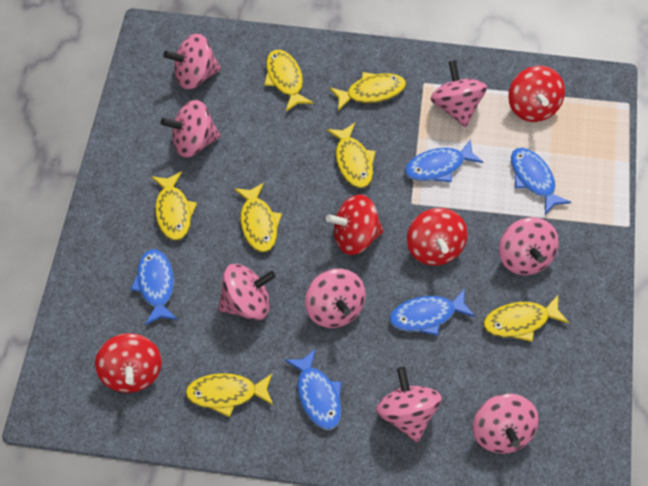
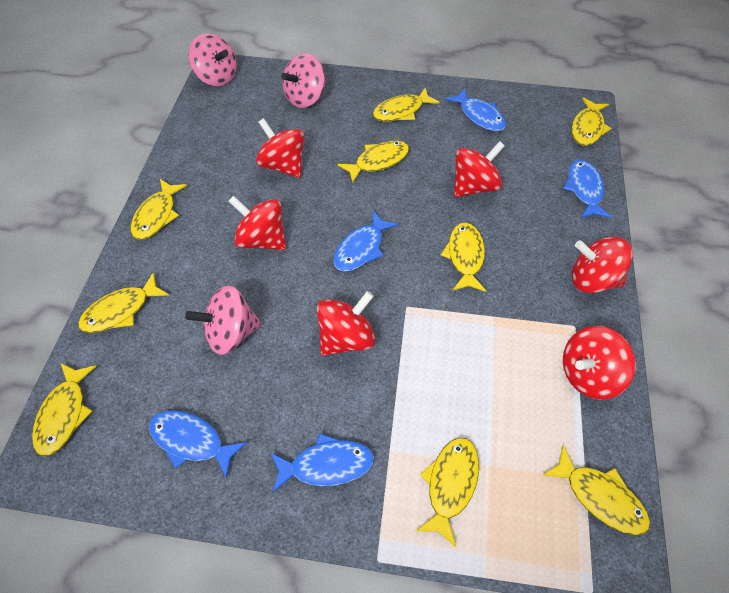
pink spinning top: [161,100,221,158] [163,33,221,90] [218,264,276,320] [305,269,366,328] [376,367,442,442] [430,60,487,127] [473,393,539,454] [499,217,559,275] = 8 -> [185,285,262,355] [189,33,237,87] [281,53,325,108] = 3
red spinning top: [95,333,162,393] [326,195,384,255] [407,208,468,266] [508,66,565,122] = 4 -> [228,196,286,250] [256,118,305,178] [317,291,375,356] [454,141,505,197] [563,326,636,399] [572,237,633,293] = 6
yellow fish: [152,171,197,241] [185,373,273,417] [234,183,282,252] [265,50,313,111] [327,123,376,188] [330,72,406,111] [484,295,569,342] = 7 -> [32,363,97,457] [78,272,169,333] [131,179,187,239] [338,141,409,183] [373,88,440,122] [416,438,479,547] [441,223,486,292] [542,445,650,535] [571,97,612,146] = 9

